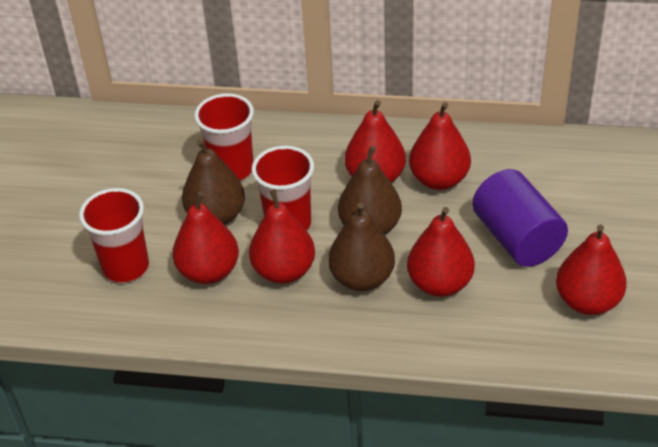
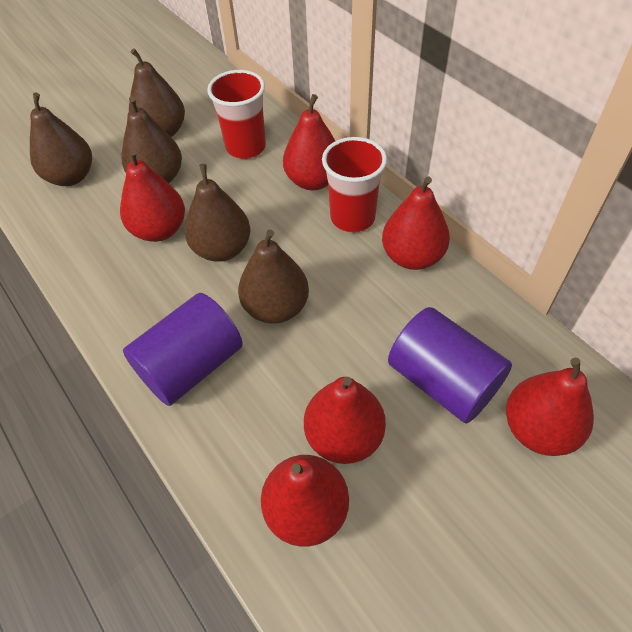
brown pear: [182,139,245,225] [328,202,395,291] [338,146,402,235] = 3 -> [30,92,92,186] [122,96,182,183] [129,48,185,137] [184,164,251,262] [238,230,309,324] = 5
purple cylinder: [472,169,568,267] = 1 -> [123,293,243,406] [388,307,512,424] = 2
red cup: [79,188,149,283] [194,93,254,181] [252,146,314,231] = 3 -> [207,70,266,159] [322,137,387,233] = 2

